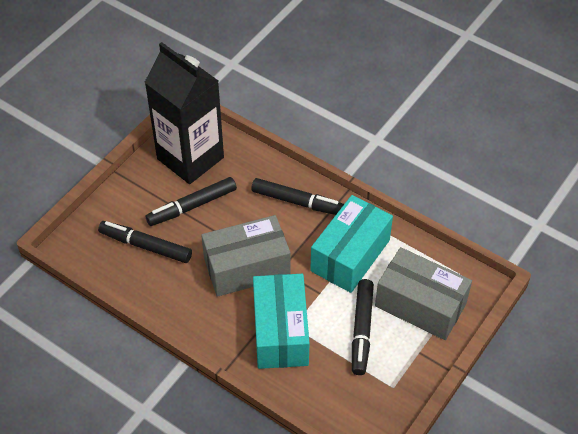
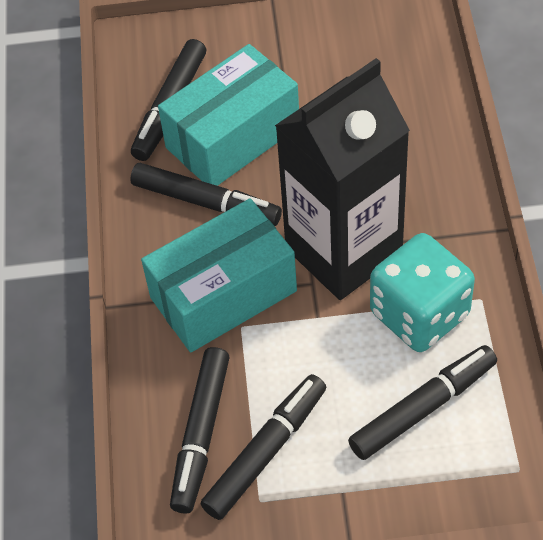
black marker: [98,221,192,263] [146,177,237,226] [251,178,344,215] [352,279,374,375] = 4 -> [130,163,282,226] [131,39,206,161] [170,347,230,514] [201,374,326,520] [348,345,497,460] = 5
grey box: [201,215,291,297] [375,247,472,340] = 2 -> none = 0
turquoise dice: none = 0 -> [370,233,475,352] = 1

